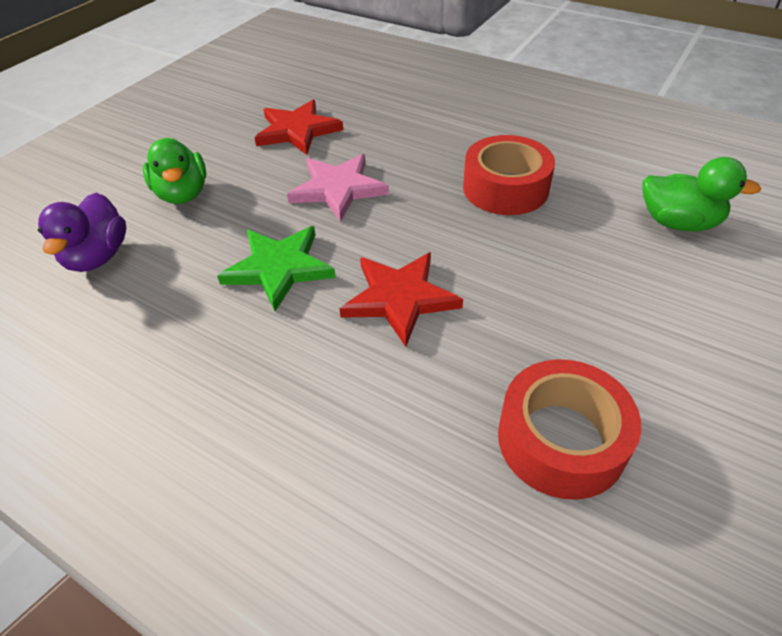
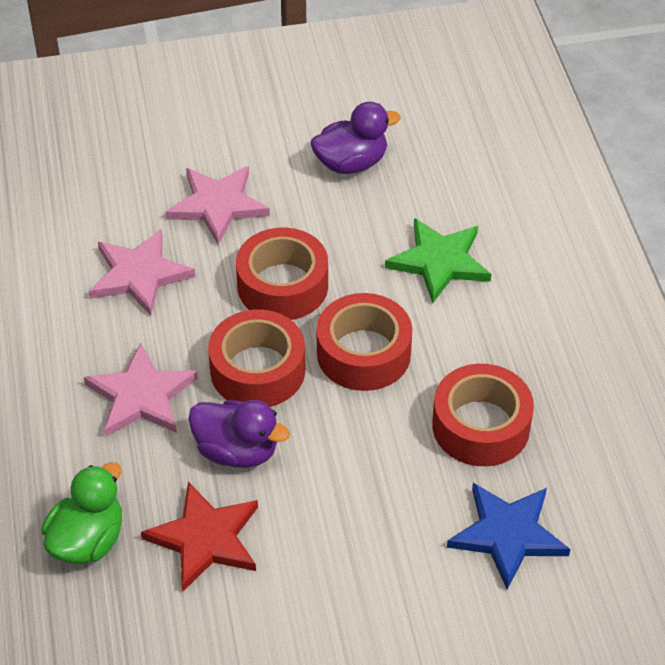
blue star: none = 0 -> [447,483,570,590] = 1
green duck: [143,138,206,204] [642,157,761,231] = 2 -> [41,462,122,564] = 1
pink star: [287,154,389,222] = 1 -> [84,343,198,437] [89,229,195,316] [166,166,270,245] = 3
purple duck: [38,193,127,272] = 1 -> [188,400,290,468] [311,102,401,174] = 2
red star: [254,100,343,155] [339,252,463,347] = 2 -> [141,482,258,592] = 1
red tape: [463,135,555,215] [498,359,641,500] = 2 -> [208,310,305,407] [236,228,328,320] [317,293,412,391] [432,364,534,466] = 4

